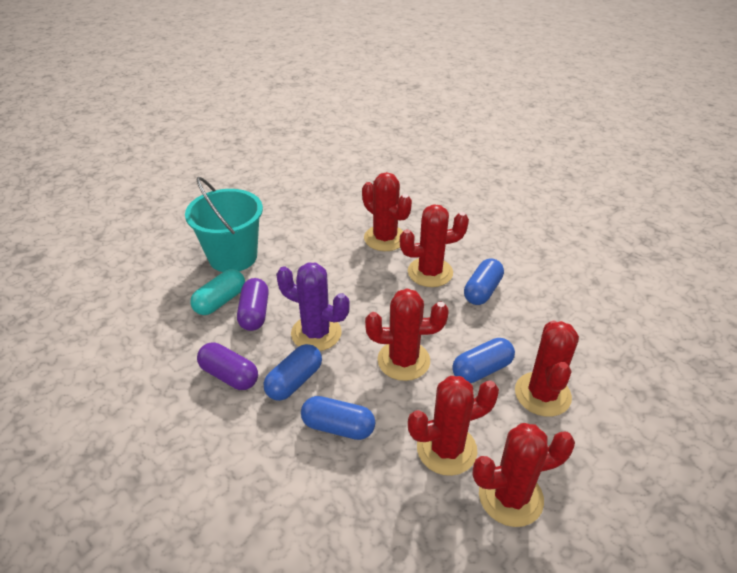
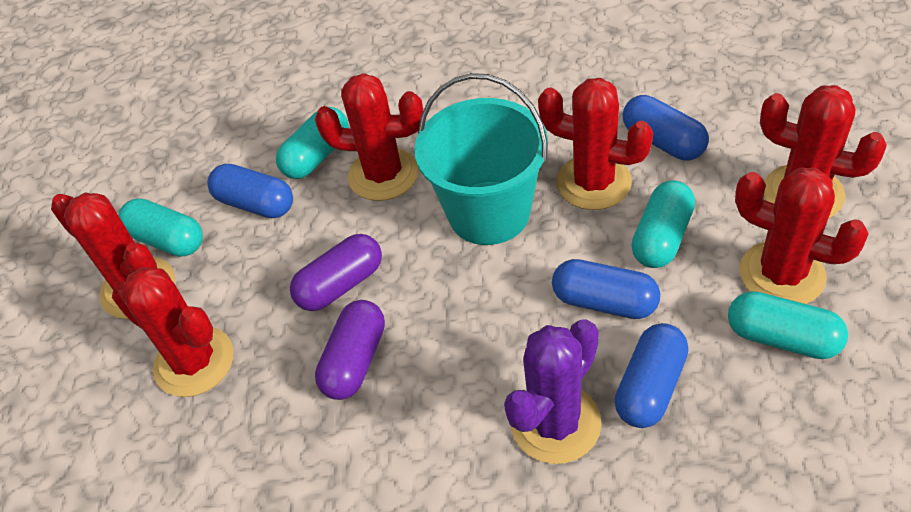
turquoise capsule: [190,269,245,315] = 1 -> [118,198,203,257] [276,107,349,179] [631,180,695,268] [728,291,848,359] = 4

